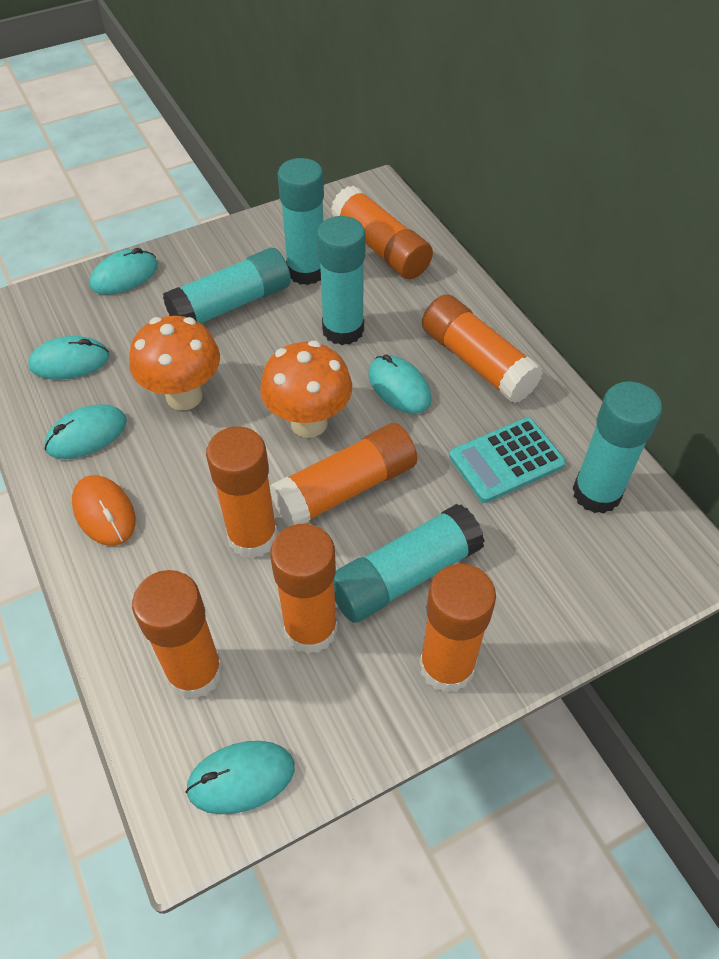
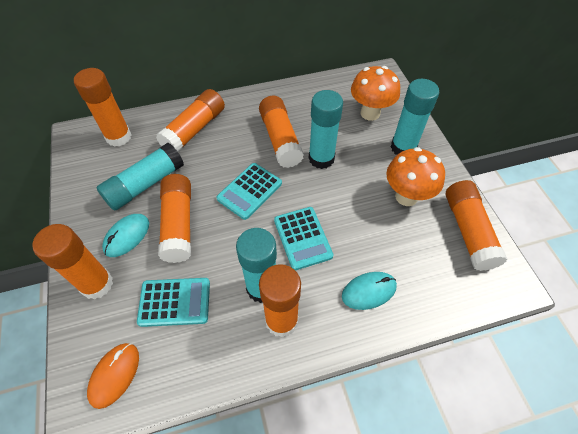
turquoise calculator: [449,417,566,503] = 1 -> [137,278,210,327] [216,163,282,220] [274,207,333,270] = 3
turquoise glue stick: [163,248,291,323] [278,158,324,285] [317,216,366,345] [334,504,485,623] [572,381,662,514] = 5 -> [96,143,184,211] [236,228,277,303] [308,90,343,169] [391,79,439,155] = 4
turquoise mouse: [28,336,110,380] [44,404,127,459] [89,248,158,295] [185,741,295,814] [368,354,431,414] = 5 -> [102,214,149,257] [342,272,397,310] = 2

